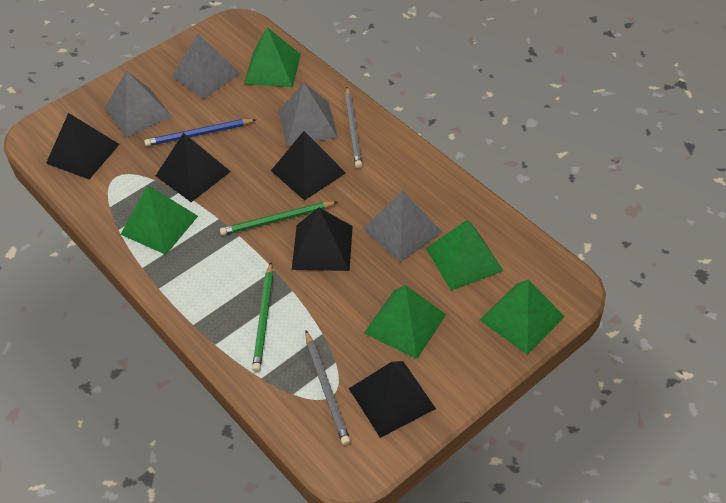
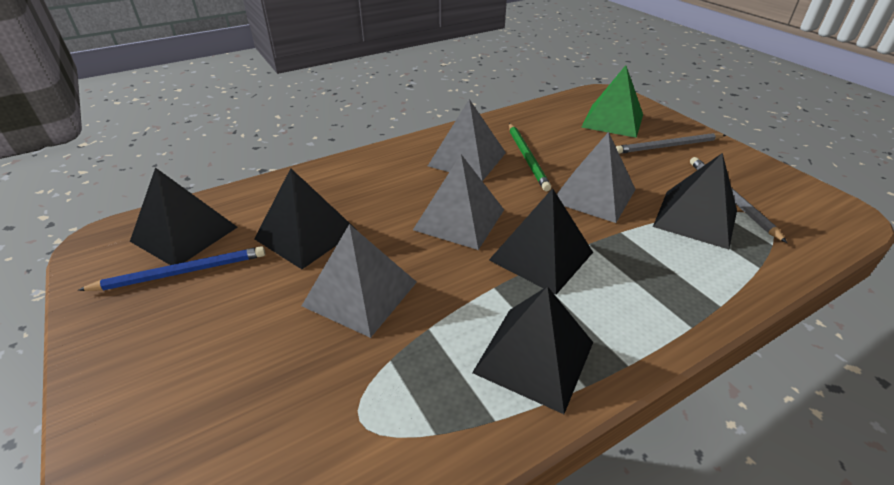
green pencil: [220,201,338,236] [252,262,273,372] = 2 -> [509,123,551,191] = 1
green pyramid: [120,185,198,255] [244,27,301,87] [364,285,446,359] [426,219,503,291] [480,279,565,355] = 5 -> [581,65,643,138] = 1

